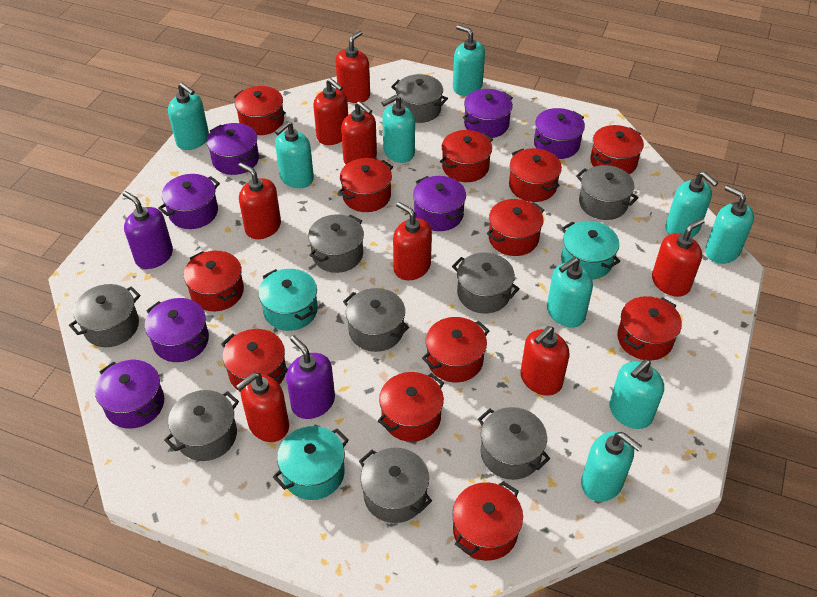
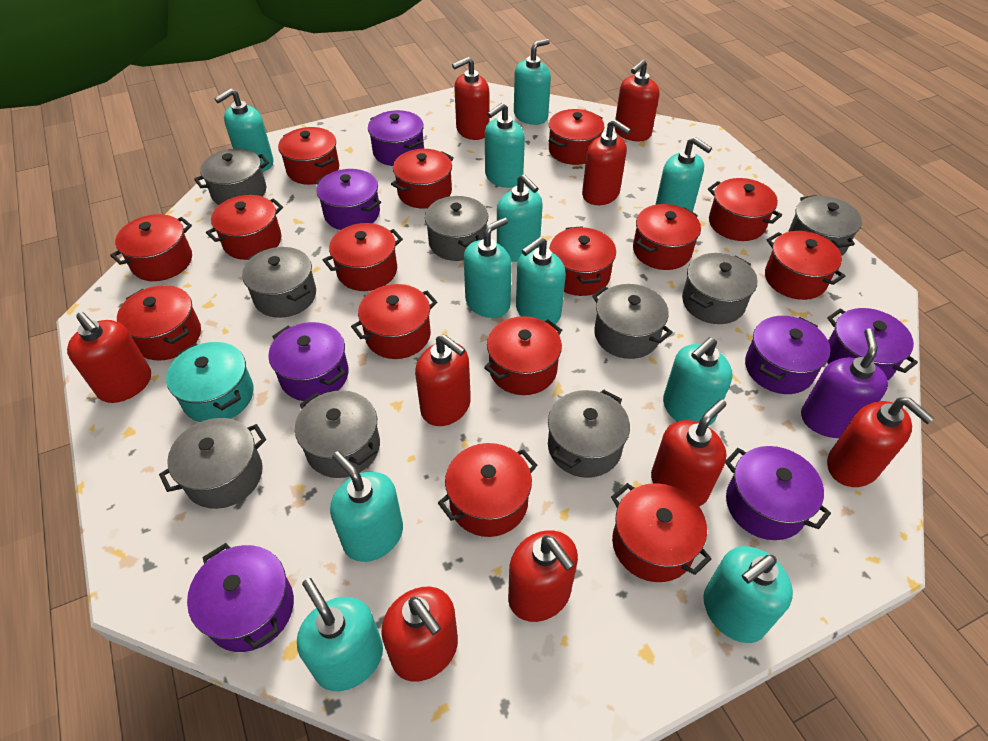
purple soap dispenser: [123,191,173,269] [286,336,335,419] = 2 -> [801,328,888,438] = 1
red pot: [184,251,244,311] [221,329,288,392] [233,86,286,135] [338,158,393,212] [378,372,444,442] [422,317,489,383] [440,130,493,182] [452,481,523,561] [487,199,544,256] [509,148,562,202] [590,125,644,174] [617,296,682,361] = 12 -> [110,214,192,281] [117,285,201,361] [206,195,283,260] [278,127,339,185] [323,223,403,291] [351,284,437,359] [391,149,454,209] [438,443,537,537] [484,316,562,395] [548,109,604,165] [549,226,616,296] [611,483,712,582] [633,204,701,270] [708,178,782,241] [765,231,845,300] = 15
red soap dispenser: [236,372,289,442] [238,163,281,239] [313,78,348,145] [336,31,370,103] [341,101,377,164] [393,202,432,281] [520,326,569,396] [652,218,705,297] = 8 -> [67,312,151,403] [381,587,458,682] [415,334,471,426] [452,57,490,140] [508,530,578,622] [582,119,631,205] [615,59,659,141] [651,399,727,506] [827,398,934,487] = 9
turquoise pot: [258,269,318,331] [273,426,349,500] [561,221,620,280] = 3 -> [166,342,253,422] = 1
turquoise soap dispenser: [168,83,209,150] [275,121,314,188] [382,95,415,163] [453,25,485,96] [547,257,593,327] [581,431,642,502] [609,359,664,429] [665,171,718,237] [705,185,754,264] = 9 -> [214,88,274,172] [297,578,383,691] [330,451,403,562] [464,217,512,318] [485,103,525,188] [497,174,543,262] [514,39,551,125] [516,237,566,324] [655,137,712,212] [663,337,733,426] [703,546,793,643] = 11

